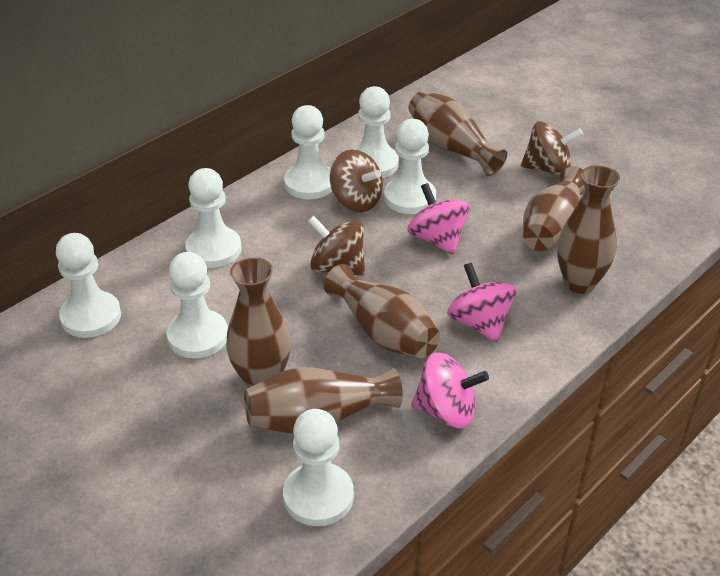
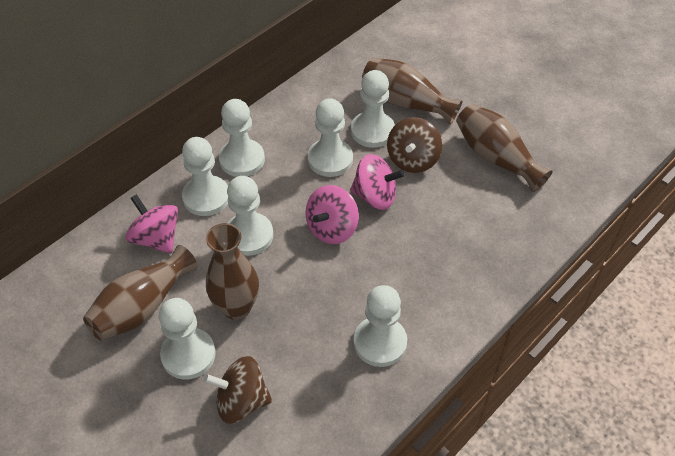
brown spinning top: [308,216,365,276] [330,149,383,212] [521,121,583,175] = 3 -> [204,356,272,424] [387,117,442,173] = 2
brown vase: [226,257,291,388] [244,367,403,434] [324,264,440,358] [408,90,507,176] [523,166,585,251] [557,165,620,294] = 6 -> [83,245,198,340] [206,223,259,320] [362,58,463,124] [456,104,553,192] = 4

